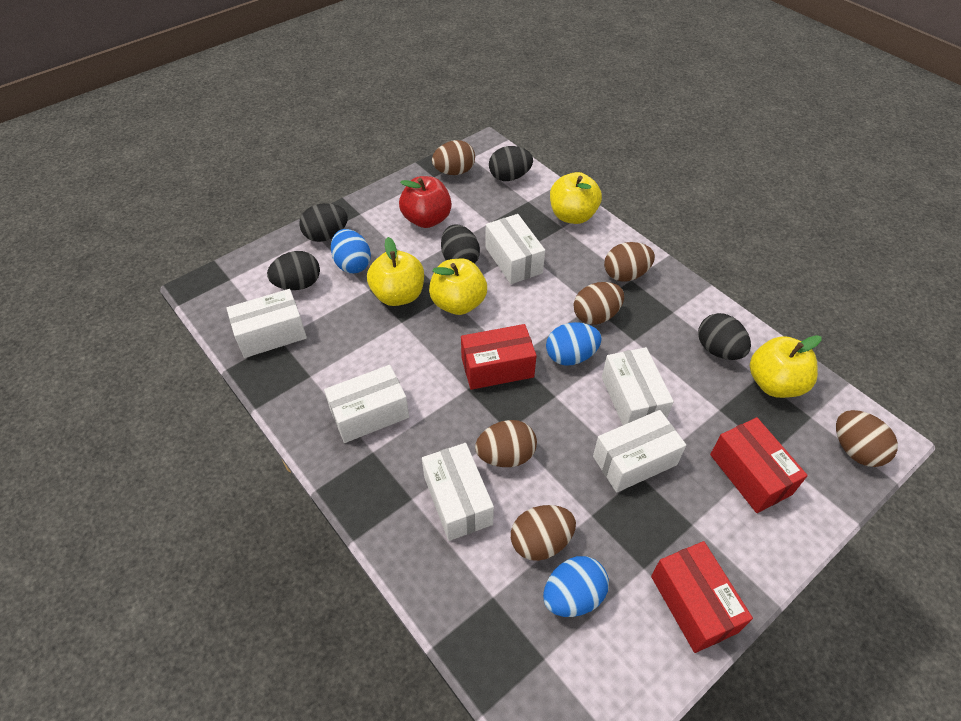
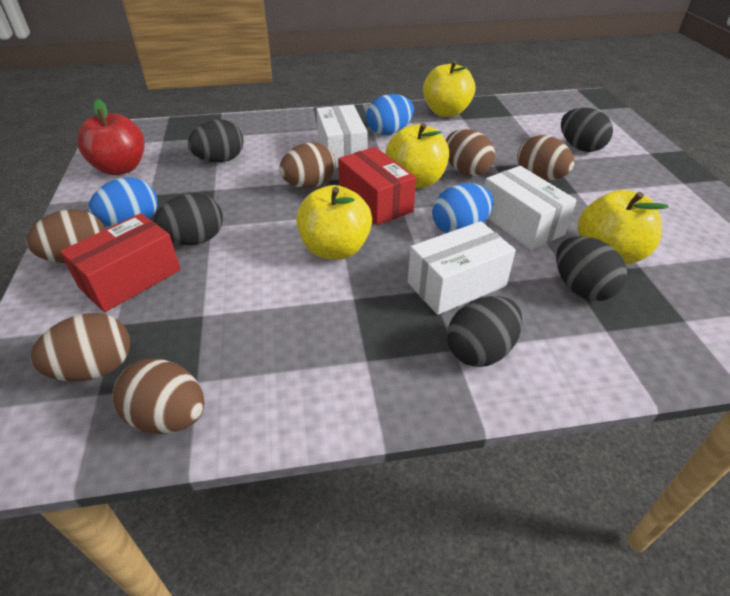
red box: [461,324,537,390] [651,541,753,653] [710,417,808,513] = 3 -> [60,213,181,312] [338,147,416,225] = 2
white box: [227,289,307,358] [324,365,409,443] [422,443,494,541] [485,214,545,284] [593,410,686,493] [602,347,674,425] = 6 -> [316,105,368,168] [408,221,516,315] [484,166,577,250] = 3

